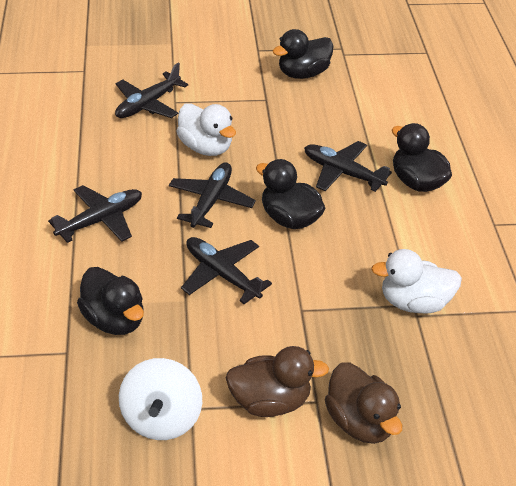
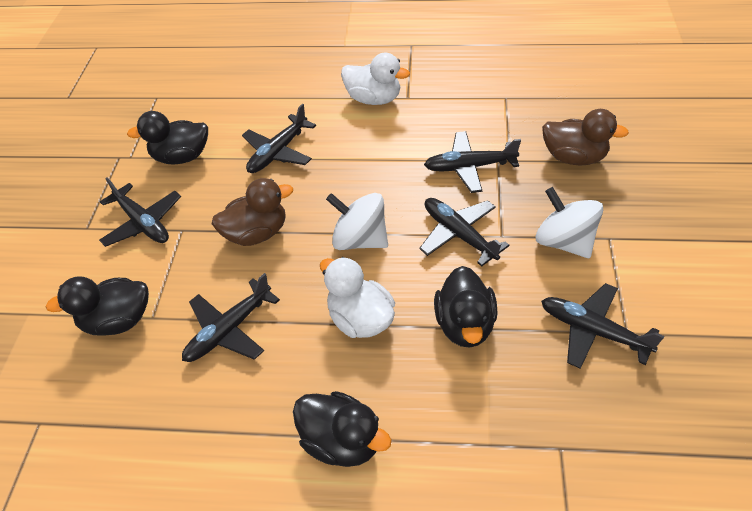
black plane: [48,185,142,243] [115,63,188,118] [169,162,256,228] [181,237,272,304] [304,141,392,192] = 5 -> [99,177,181,247] [182,273,280,362] [242,104,316,173] [419,198,510,266] [424,131,521,193] [541,283,664,369] = 6
white spinning top: [119,358,202,440] = 1 -> [326,193,388,250] [536,187,603,258] = 2

